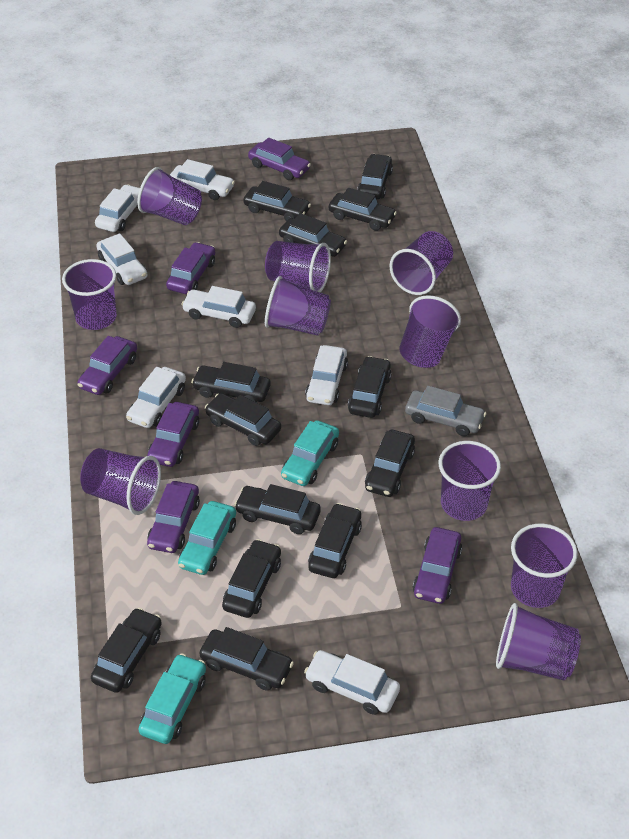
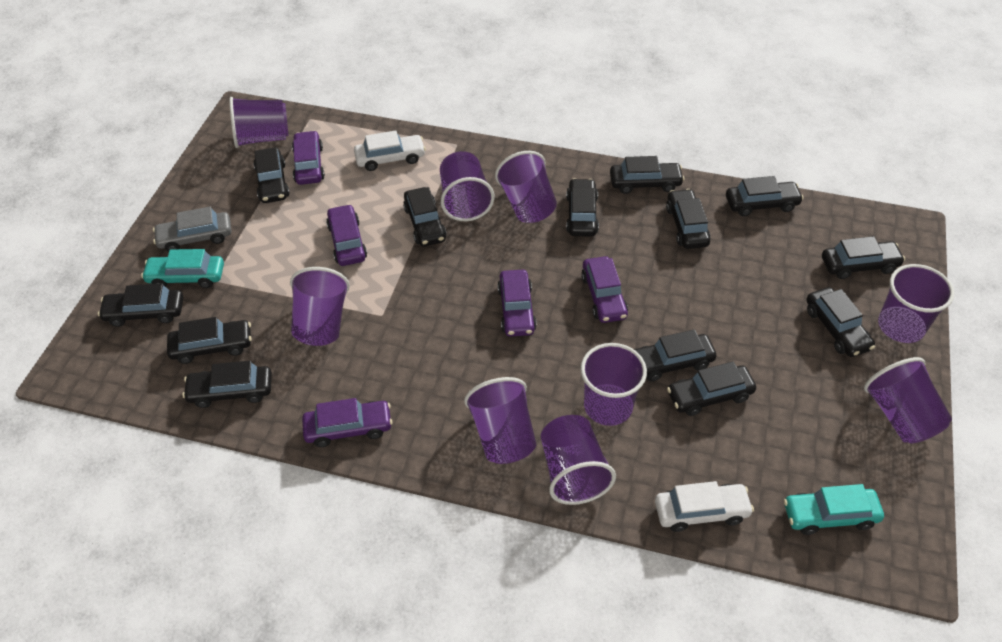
purple car: [77,336,137,395] [147,402,199,467] [147,481,200,553] [166,242,215,294] [248,138,311,180] [413,527,462,604] = 6 -> [292,131,325,185] [302,398,392,447] [326,204,367,266] [497,270,537,337] [581,256,628,323] = 5
purple cup: [62,259,117,330] [80,448,161,515] [137,167,202,225] [265,241,331,292] [265,276,331,336] [389,231,453,295] [399,295,461,368] [439,441,501,521] [496,603,581,680] [511,524,578,608] = 10 -> [229,97,289,148] [290,267,350,346] [440,151,495,221] [464,377,536,464] [495,151,557,223] [541,415,616,505] [581,343,647,426] [864,357,952,443] [878,264,954,343] = 9
turquoise car: [138,653,206,744] [178,501,236,575] [281,420,339,486] = 3 -> [141,249,224,288] [784,484,884,535] = 2
white car: [95,184,140,232] [96,233,147,285] [126,367,186,428] [170,159,235,200] [181,286,256,328] [304,650,400,715] [305,345,348,405] = 7 -> [354,130,426,171] [655,481,754,532] = 2

